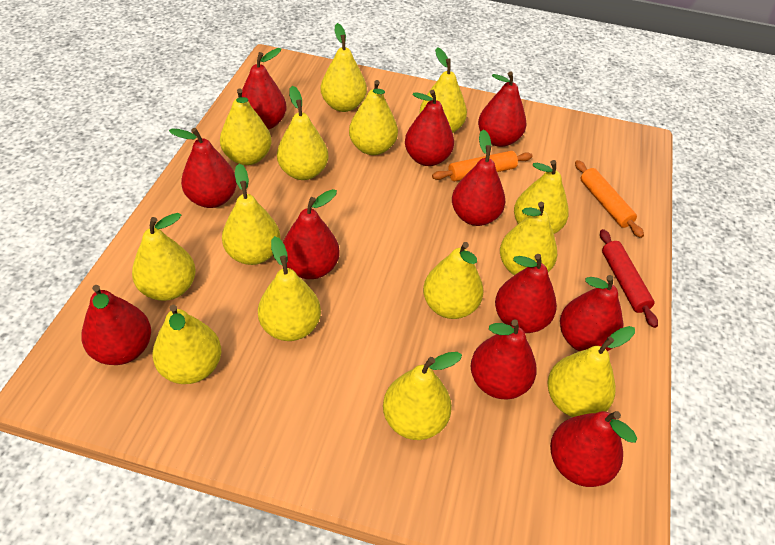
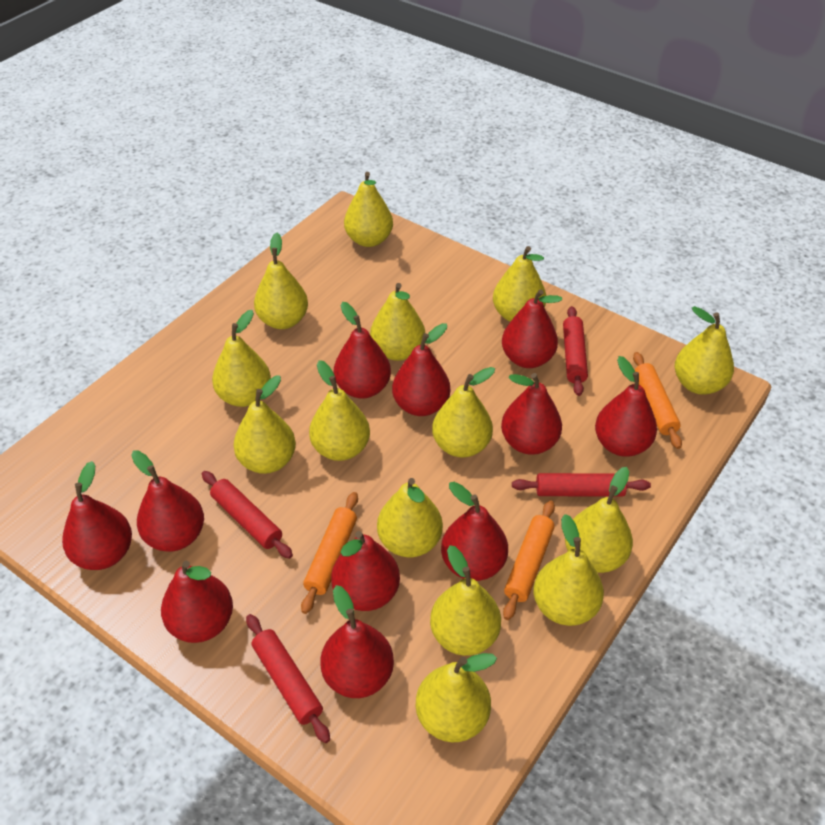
orange rolling pin: [432,151,532,181] [575,160,644,238] = 2 -> [301,492,358,614] [503,500,555,620] [633,352,682,449] = 3
red rolling pin: [600,229,658,328] = 1 -> [202,471,293,559] [246,614,330,743] [512,473,651,497] [563,306,588,396] = 4

